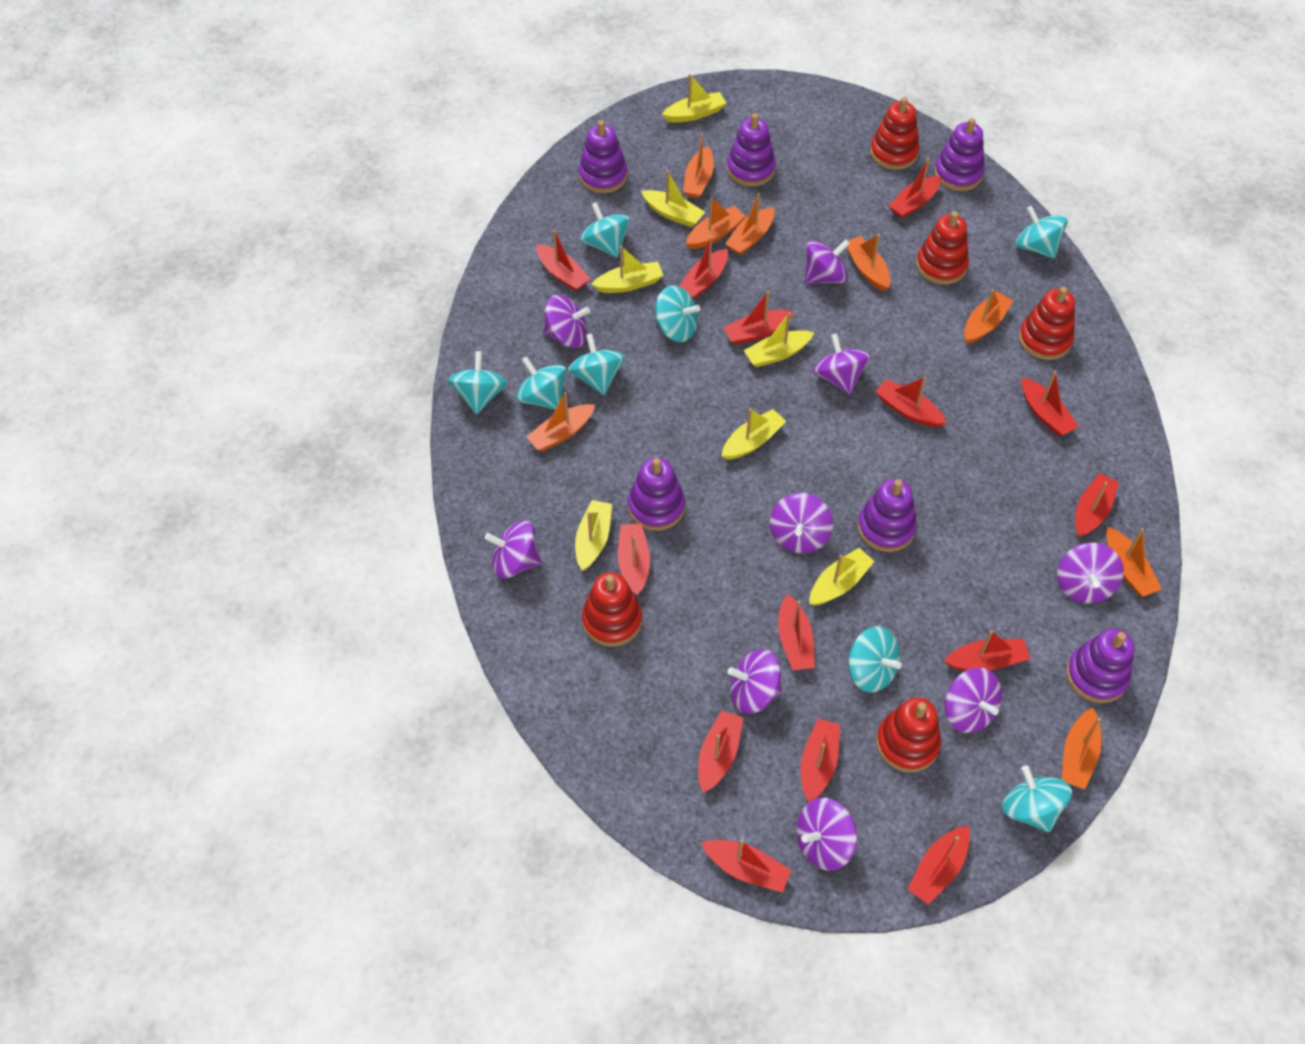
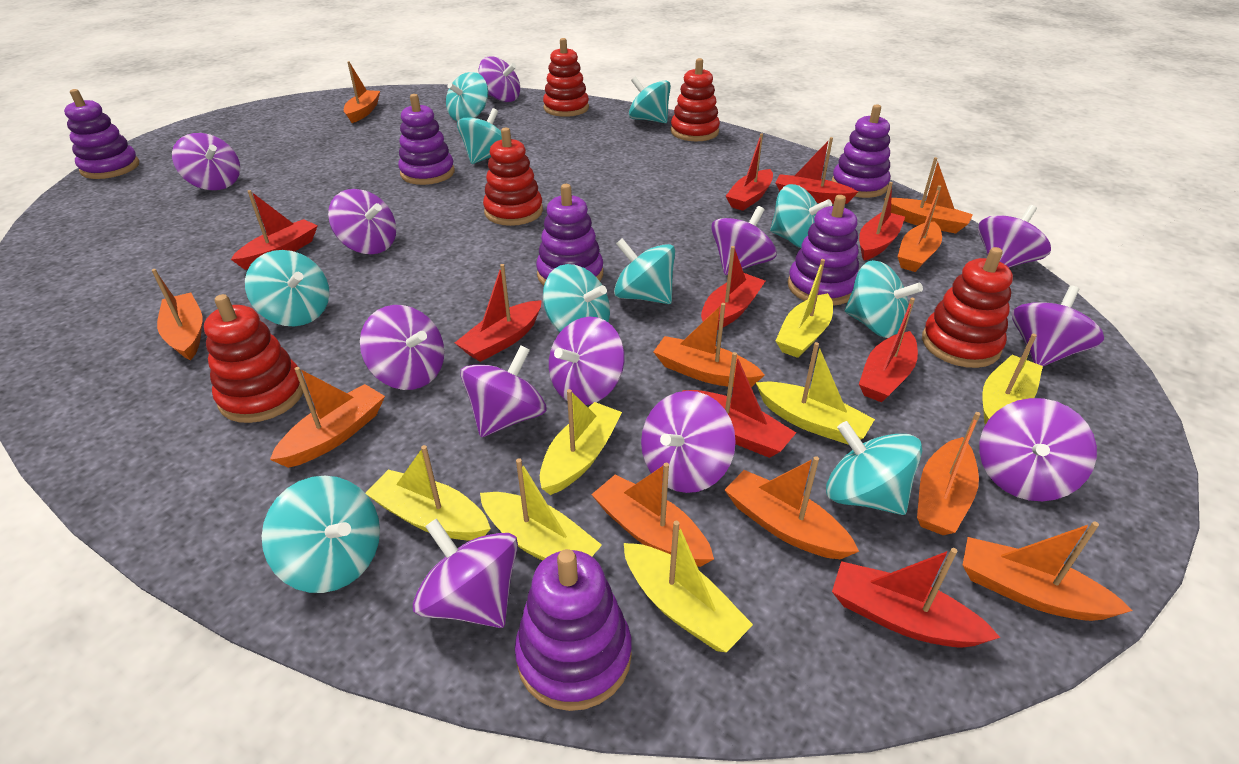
orange boat: [527,392,595,451] [683,134,714,199] [686,197,746,249] [725,193,775,255] [847,234,891,291] [964,289,1013,344] [1062,708,1102,789] [1106,527,1162,597] = 8 -> [152,269,203,360] [270,367,385,468] [344,61,380,123] [591,463,714,567] [653,303,765,387] [725,456,859,559] [884,157,973,234] [897,185,942,272] [917,412,981,535] [963,521,1133,621] = 10
purple spinning top: [485,520,541,579] [543,295,590,348] [728,649,782,714] [770,493,833,554] [796,798,857,871] [805,239,850,284] [813,333,870,394] [945,668,1002,733] [1057,543,1124,604] = 9 -> [172,133,240,190] [328,189,396,254] [360,305,444,390] [413,518,518,628] [460,345,547,437] [479,56,520,102] [549,316,625,405] [641,391,736,493] [711,206,777,275] [978,205,1051,268] [979,398,1097,501] [1012,286,1104,366] = 12
red boat: [536,230,590,291] [618,523,650,595] [679,236,728,299] [698,711,743,793] [701,839,792,893] [724,291,794,345] [778,594,815,671] [801,719,840,802] [876,376,947,427] [889,158,941,219] [908,826,970,905] [944,630,1031,671] [1022,371,1079,436] [1075,473,1119,538] = 14 -> [231,190,318,270] [455,264,542,362] [682,352,796,458] [701,246,765,330] [726,133,773,211] [775,137,858,204] [832,548,1001,648] [859,182,905,261] [859,298,918,402] = 9
turquoise spinning top: [448,351,507,414] [516,357,567,410] [568,333,625,395] [580,202,630,258] [654,285,700,342] [848,626,902,693] [1002,766,1072,832] [1016,206,1068,259] = 8 -> [245,250,329,326] [262,476,380,593] [446,72,488,121] [457,108,502,164] [543,264,610,332] [614,238,675,304] [629,77,671,123] [770,184,832,248] [826,421,922,515] [845,260,923,338] = 10

